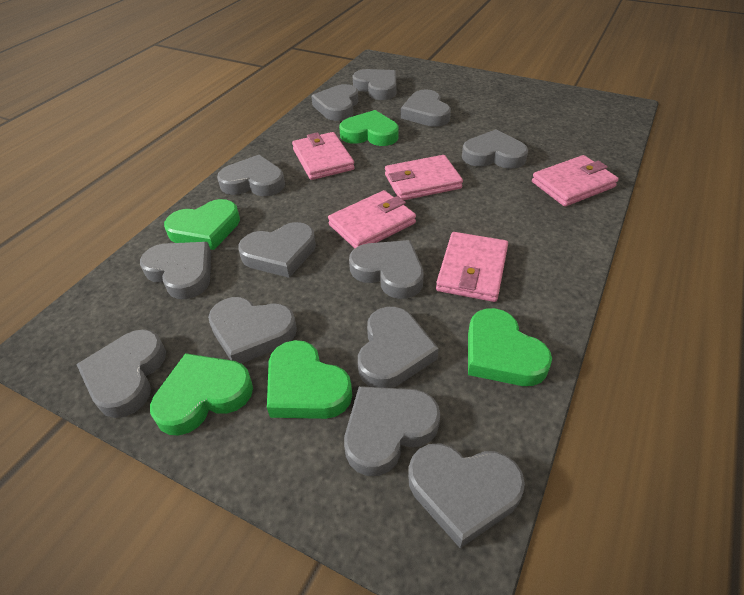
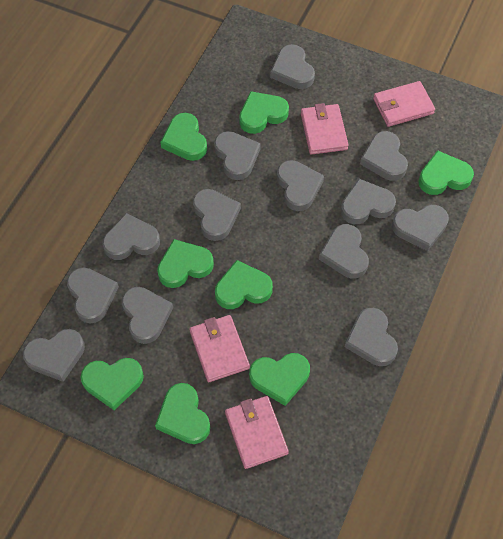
green heart: [150,353,253,436] [164,199,240,250] [267,340,352,419] [339,110,399,146] [468,308,552,386] = 5 -> [80,358,144,410] [155,383,210,444] [157,239,214,288] [160,113,207,161] [215,260,273,309] [239,91,289,134] [249,353,310,406] [418,150,474,195] = 8
pink wallet: [292,132,355,180] [328,190,416,248] [385,155,463,200] [436,232,508,302] [532,155,619,207] = 5 -> [190,315,250,382] [225,396,289,469] [301,103,349,155] [373,81,435,127] = 4

